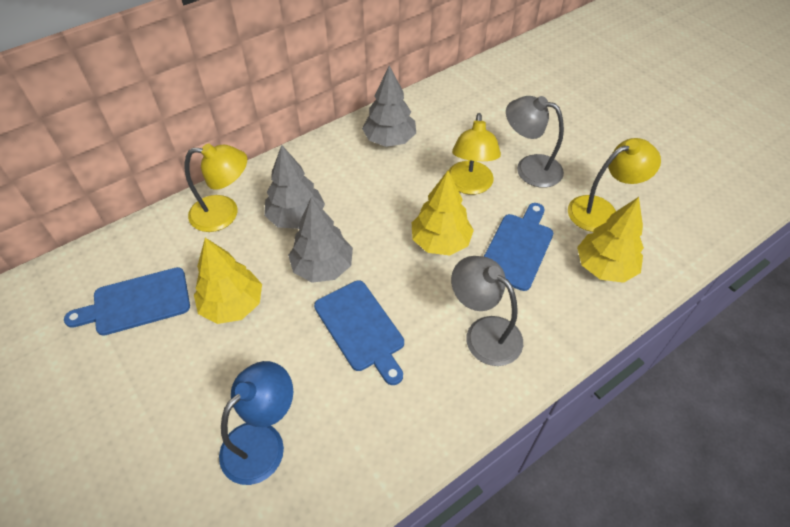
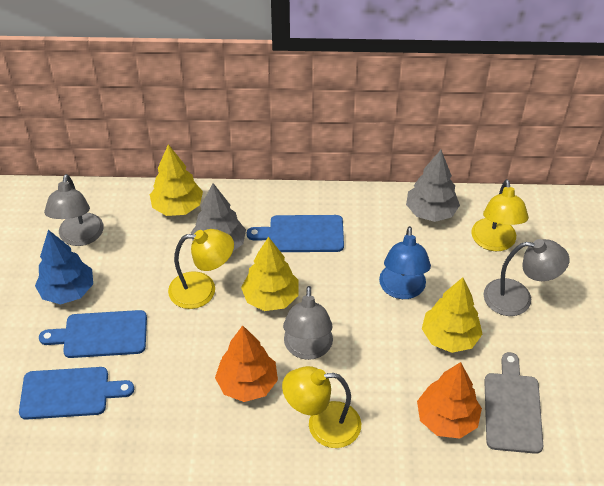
blue tree: none = 0 -> [35,230,93,304] = 1
grey cutting board: none = 0 -> [484,352,543,454] = 1
grey lamp: [451,256,523,366] [506,96,564,188] = 2 -> [44,174,104,246] [283,286,333,360] [484,239,570,316] = 3
grey tree: [264,145,325,229] [288,197,353,283] [362,65,416,147] = 3 -> [191,183,246,251] [406,150,460,222] = 2
orange tree: none = 0 -> [215,325,278,402] [417,362,482,439] = 2

